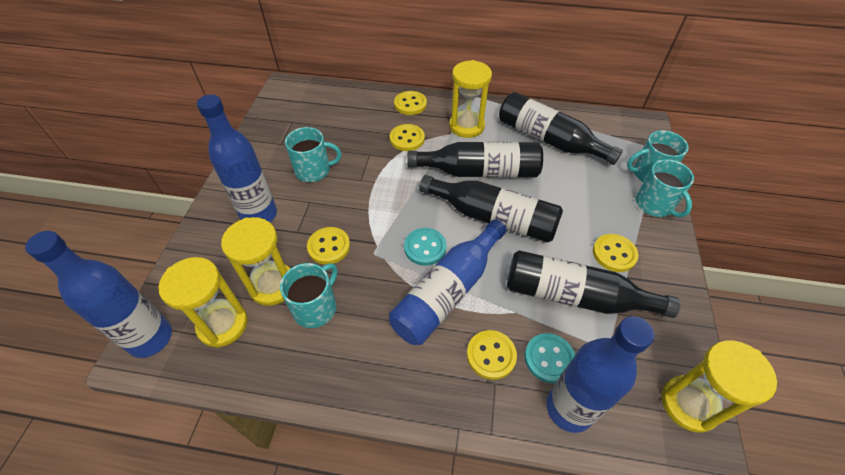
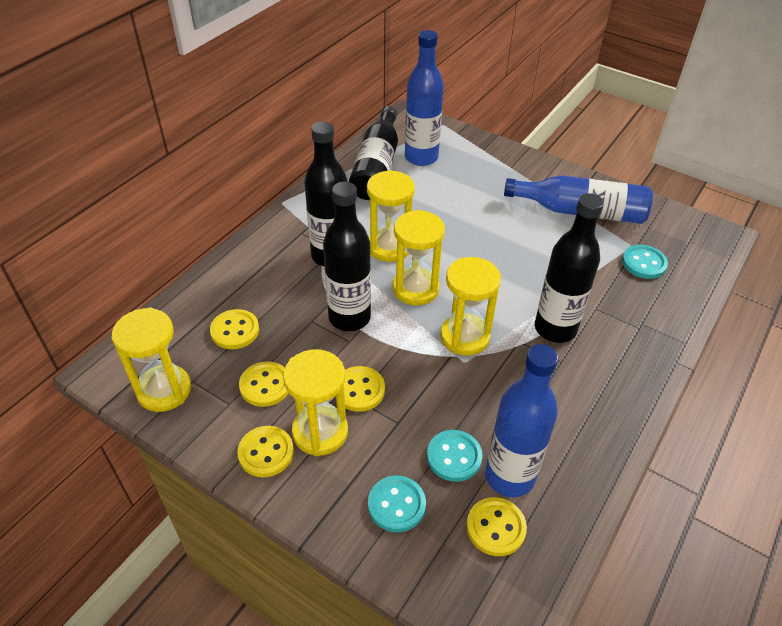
blue bottle: [25,231,172,358] [197,94,277,222] [389,220,507,345] [547,316,654,433] = 4 -> [405,30,444,166] [485,344,558,497] [504,175,653,224] = 3
turquoise button: [404,228,447,266] [525,333,575,383] = 2 -> [368,476,426,532] [427,430,482,482] [622,245,668,279] = 3
turquoise mug: [280,263,337,328] [285,127,342,182] [627,130,689,182] [636,159,694,217] = 4 -> none = 0
yellow hourglass: [158,257,248,348] [221,217,291,306] [449,60,492,138] [661,340,777,433] = 4 -> [112,307,191,412] [283,349,348,456] [367,170,415,262] [392,210,445,305] [440,257,501,356] = 5

